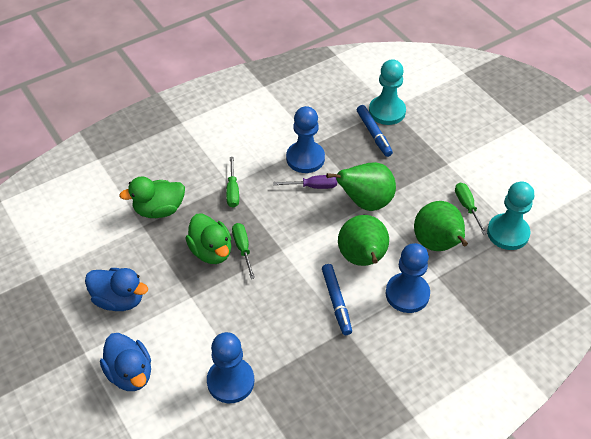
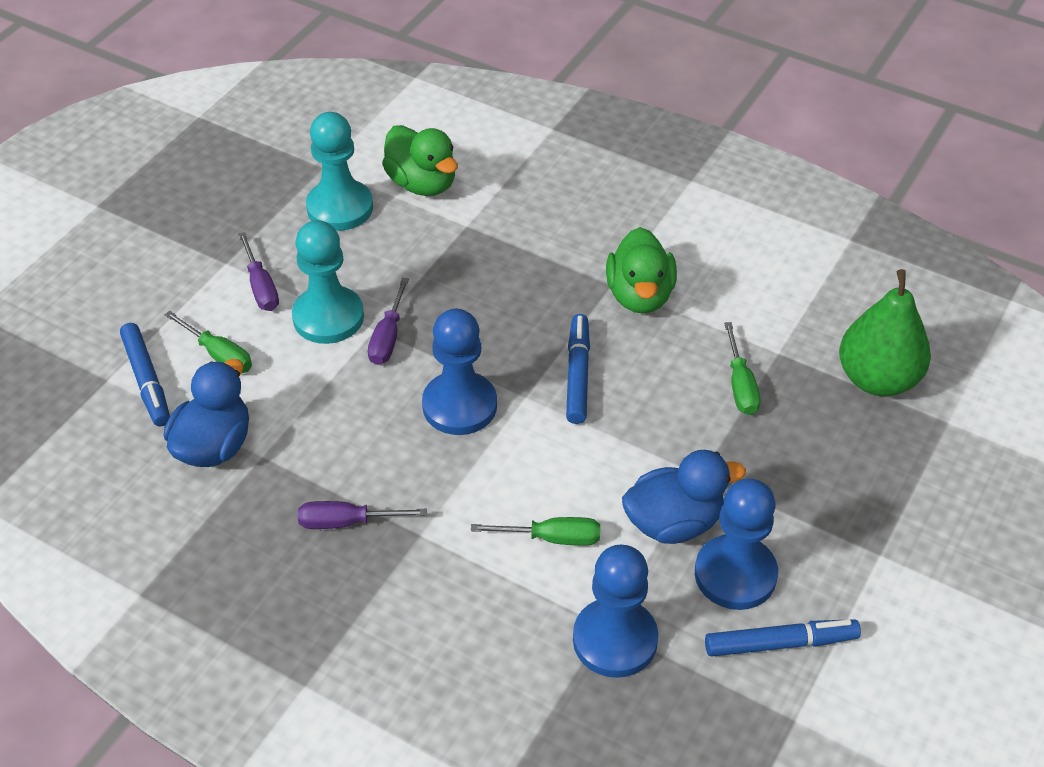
blue marker: [322,264,352,335] [357,105,393,157] = 2 -> [120,323,170,427] [566,314,590,424] [705,619,861,657] = 3
green pear: [326,162,396,211] [338,215,389,266] [414,201,468,251] = 3 -> [839,269,931,396] = 1
purple screwdriver: [273,175,337,189] = 1 -> [238,232,279,311] [298,501,427,529] [368,278,409,365] = 3

